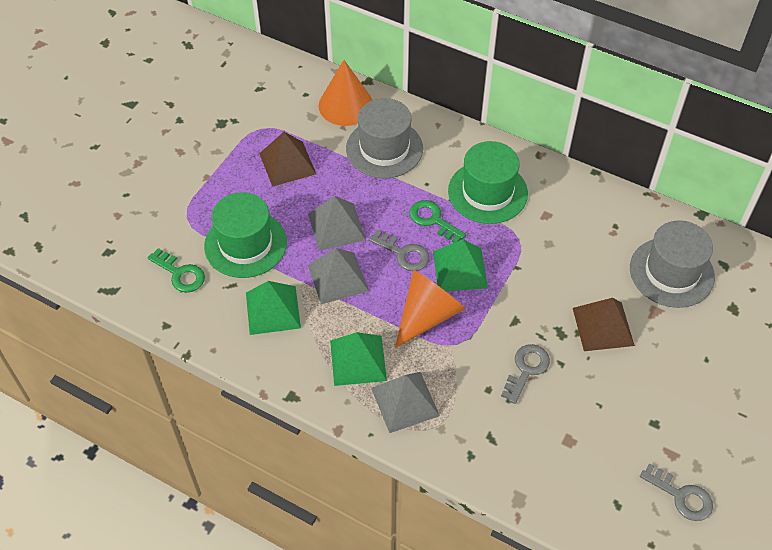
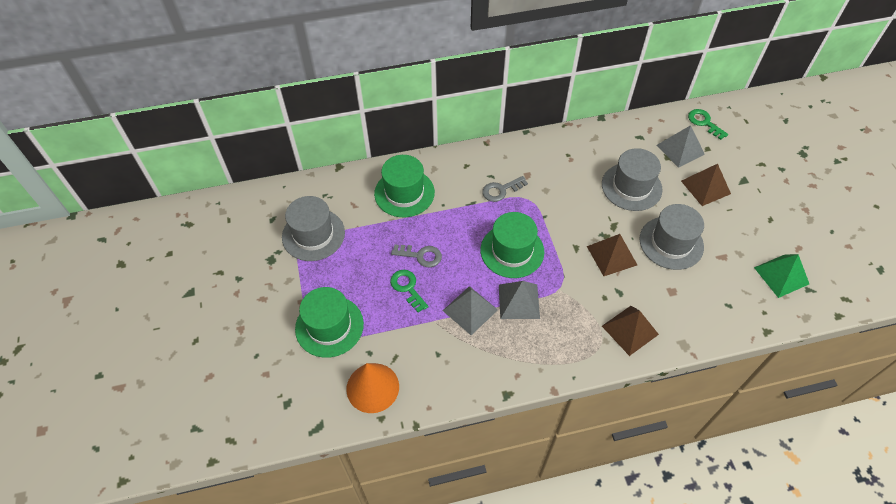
brown pyramid: [259,132,316,187] [573,298,635,351] = 2 -> [587,234,637,276] [602,306,659,356] [681,164,731,206] = 3
green hat: [204,192,287,278] [448,141,528,224] = 2 -> [295,287,364,358] [374,155,435,217] [481,212,544,278] = 3
green pyramid: [246,281,301,335] [330,332,387,386] [433,239,488,291] = 3 -> [754,254,809,298] = 1
grey hat: [346,98,423,178] [630,220,715,308] = 2 -> [282,196,345,261] [602,148,663,211] [639,204,704,270] = 3
grey key: [369,230,430,271] [501,344,550,404] [640,463,713,521] = 3 -> [391,244,442,268] [482,176,528,202] = 2
orange cone: [319,60,372,126] [395,270,465,348] = 2 -> [346,363,399,413] = 1

